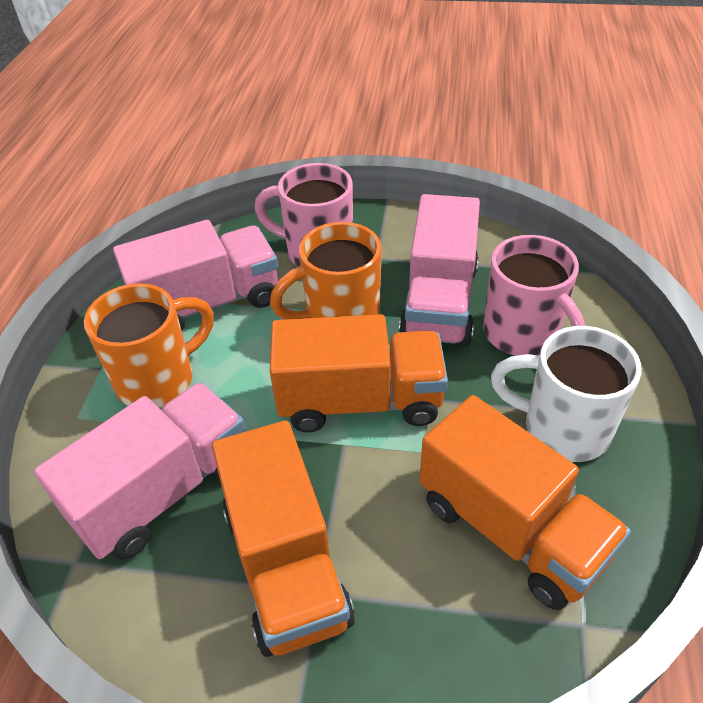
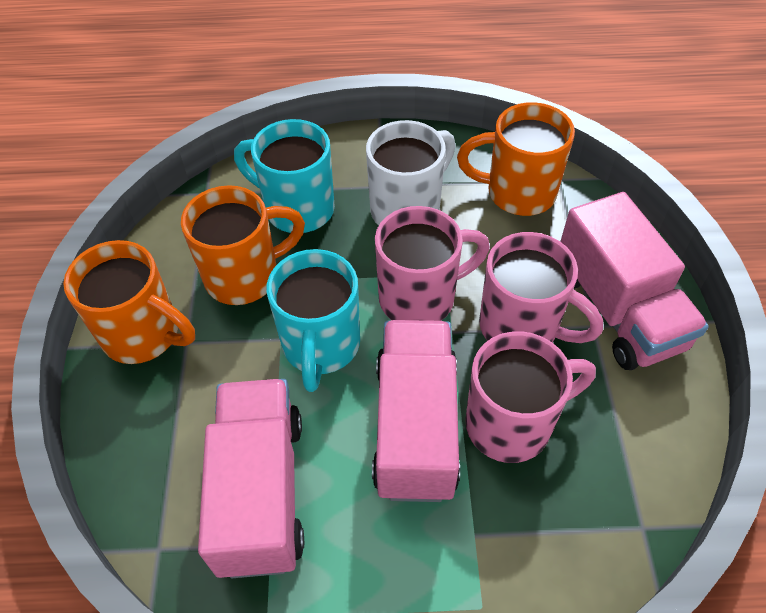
orange mug: [84,283,214,408] [270,222,382,320] = 2 -> [63,240,195,364] [181,185,305,305] [457,102,575,216] = 3
orange truck: [212,420,355,657] [270,314,448,432] [420,395,631,610] = 3 -> none = 0
pink mug: [254,163,353,267] [483,235,585,356] = 2 -> [375,206,490,321] [465,331,596,463] [479,232,603,343] = 3
turquoise mug: none = 0 -> [234,119,335,233] [266,249,360,392] = 2

